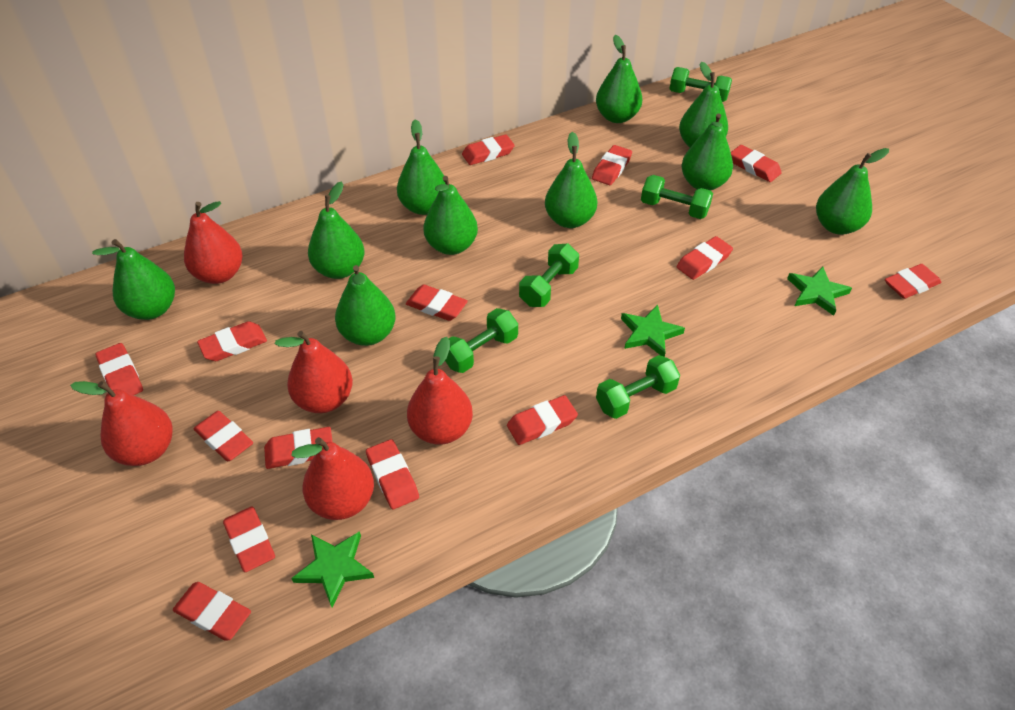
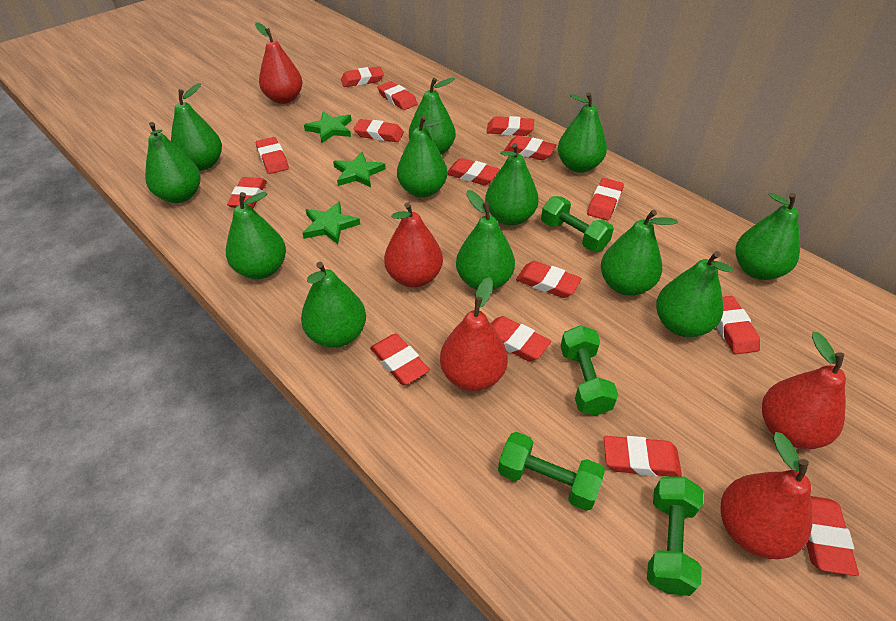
green dumbbell: [445,308,518,373] [519,244,579,307] [596,355,680,419] [641,175,713,219] [669,67,732,102] = 5 -> [498,432,605,511] [541,196,614,252] [560,325,618,416] [647,477,703,596] = 4
green pear: [92,239,175,320] [308,181,364,279] [335,265,396,346] [397,119,445,215] [423,176,478,255] [545,132,597,228] [596,35,643,123] [679,62,728,147] [681,113,733,190] [816,148,889,235] = 10 -> [145,122,201,203] [171,83,222,171] [226,192,286,279] [301,261,366,348] [397,116,447,198] [409,78,455,155] [456,190,515,290] [485,143,539,226] [558,92,607,173] [601,210,678,296] [656,251,734,337] [736,193,800,280] = 12
red eraser: [96,343,143,395] [173,582,251,641] [193,411,253,462] [197,321,267,361] [223,507,275,572] [264,427,333,469] [366,439,419,509] [406,285,468,321] [462,134,515,165] [507,395,578,445] [592,145,632,185] [677,236,733,280] [731,145,782,182] [885,264,941,299] = 14 -> [227,177,267,208] [256,137,289,174] [341,66,384,87] [354,119,404,142] [370,334,430,385] [377,81,418,110] [447,158,500,185] [487,116,534,136] [491,316,551,361] [504,135,556,160] [516,261,582,298] [587,178,624,220] [604,436,682,477] [717,296,760,354] [807,496,859,576] = 15

